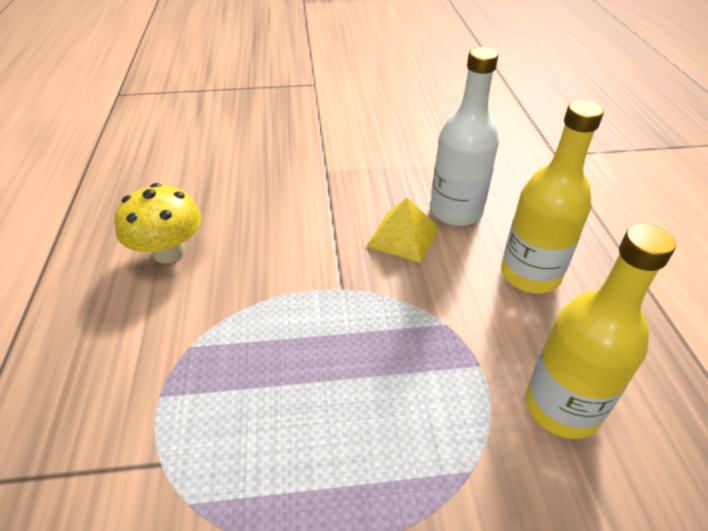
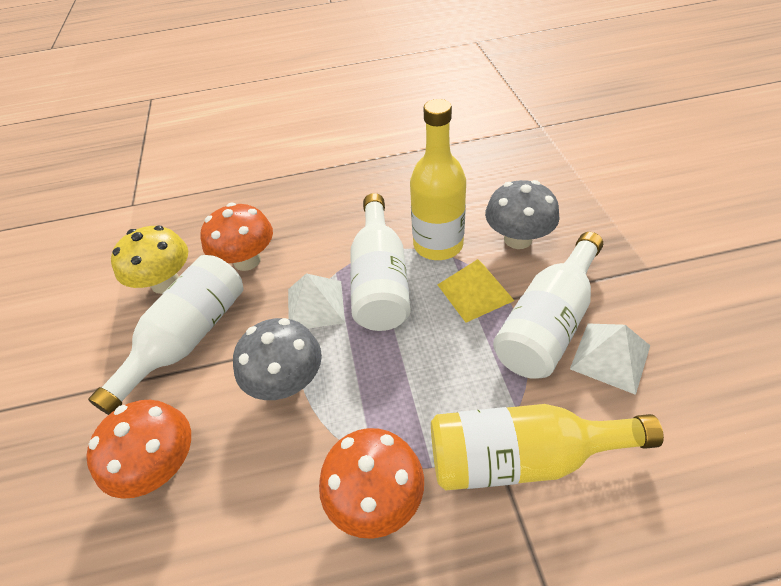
grey mushroom: none = 0 -> [233,318,322,400] [485,180,560,249] = 2
orange mushroom: none = 0 -> [86,400,191,499] [200,203,273,271] [319,428,424,539] = 3
white bottle: [430,47,499,226] = 1 -> [88,255,244,415] [350,193,411,331] [493,232,603,379] = 3
white pyramid: none = 0 -> [288,273,345,329] [570,324,650,395] = 2

